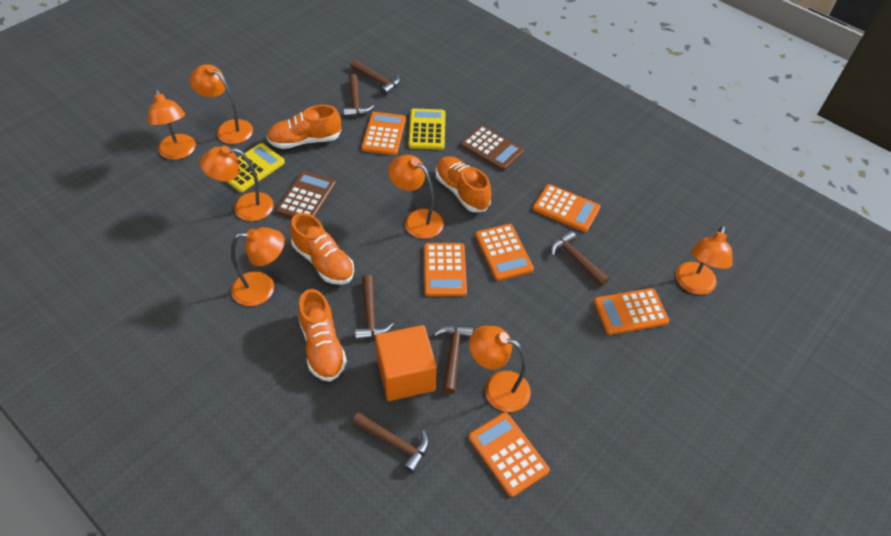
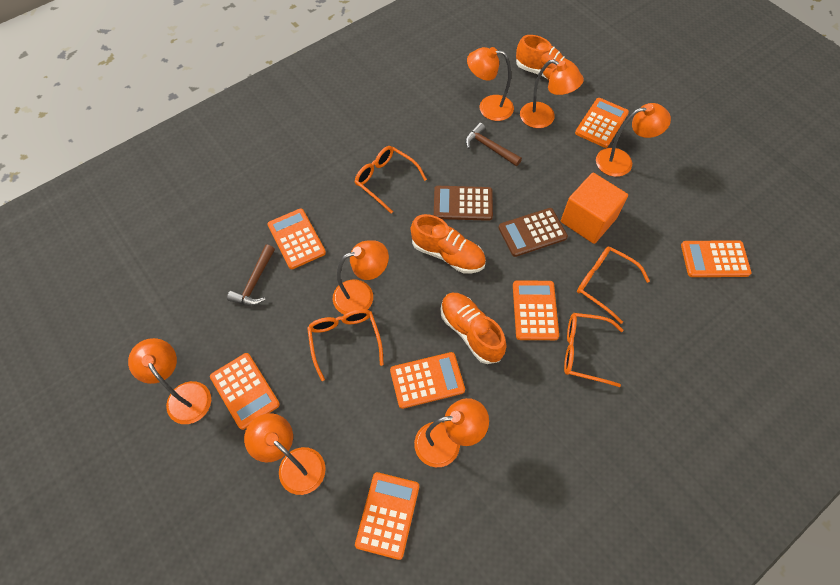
brown hammer: [343,74,374,117] [351,60,400,96] [352,412,429,474] [355,275,394,340] [433,325,473,394] [550,231,609,286] = 6 -> [227,245,275,306] [465,123,522,166] = 2
orange calculator: [361,112,406,155] [424,243,467,296] [469,412,550,497] [475,224,534,281] [533,184,601,232] [594,288,669,335] = 6 -> [210,353,280,430] [267,208,326,269] [355,472,419,560] [390,352,465,409] [513,280,559,340] [575,98,629,148] [681,240,751,277] = 7
orange glasses: none = 0 -> [307,309,384,381] [355,146,427,214] [564,313,623,387] [577,246,650,324] = 4
orange shoe: [266,105,341,149] [290,213,354,285] [298,289,347,381] [436,156,491,212] = 4 -> [411,214,486,274] [441,293,506,364] [516,35,579,80] = 3
yellow calculator: [226,143,285,192] [408,108,446,150] = 2 -> none = 0

